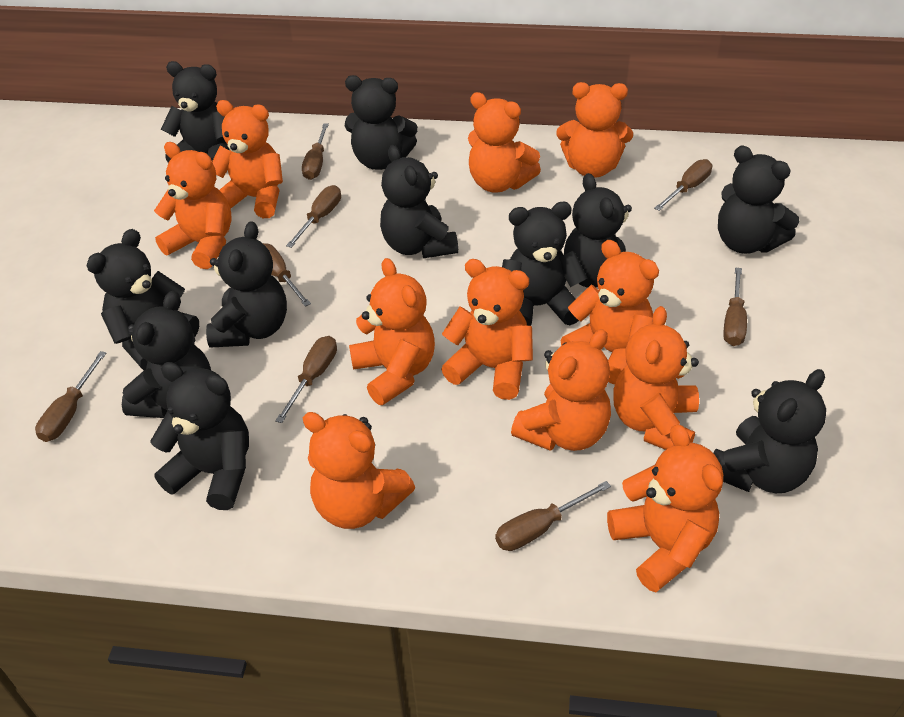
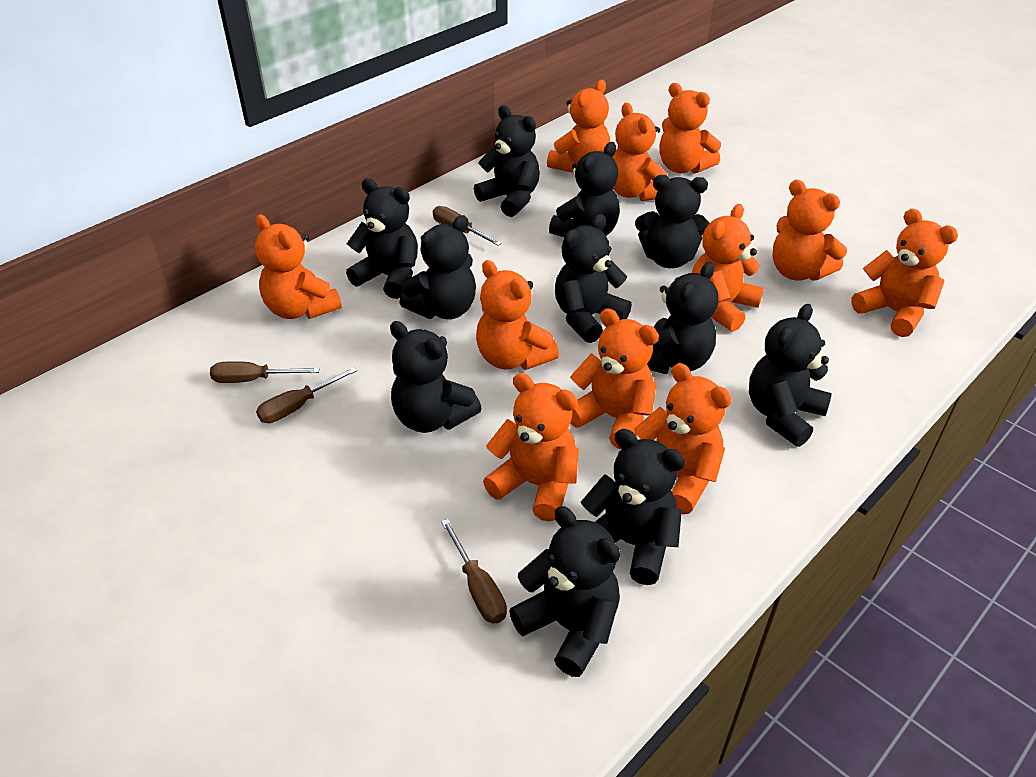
brown screwdriver: [35,351,106,442] [263,243,311,307] [275,336,337,423] [286,185,341,248] [302,123,329,180] [495,481,611,551] [654,159,712,211] [723,267,747,346] = 8 -> [210,361,320,383] [256,367,358,423] [433,206,502,246] [441,519,507,623] = 4

